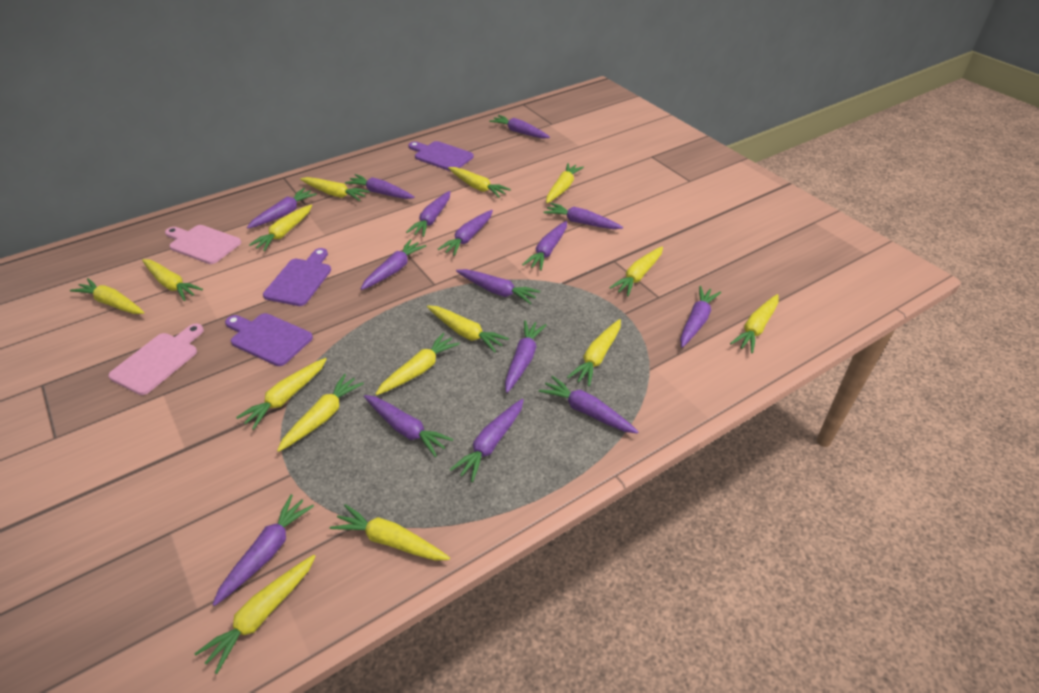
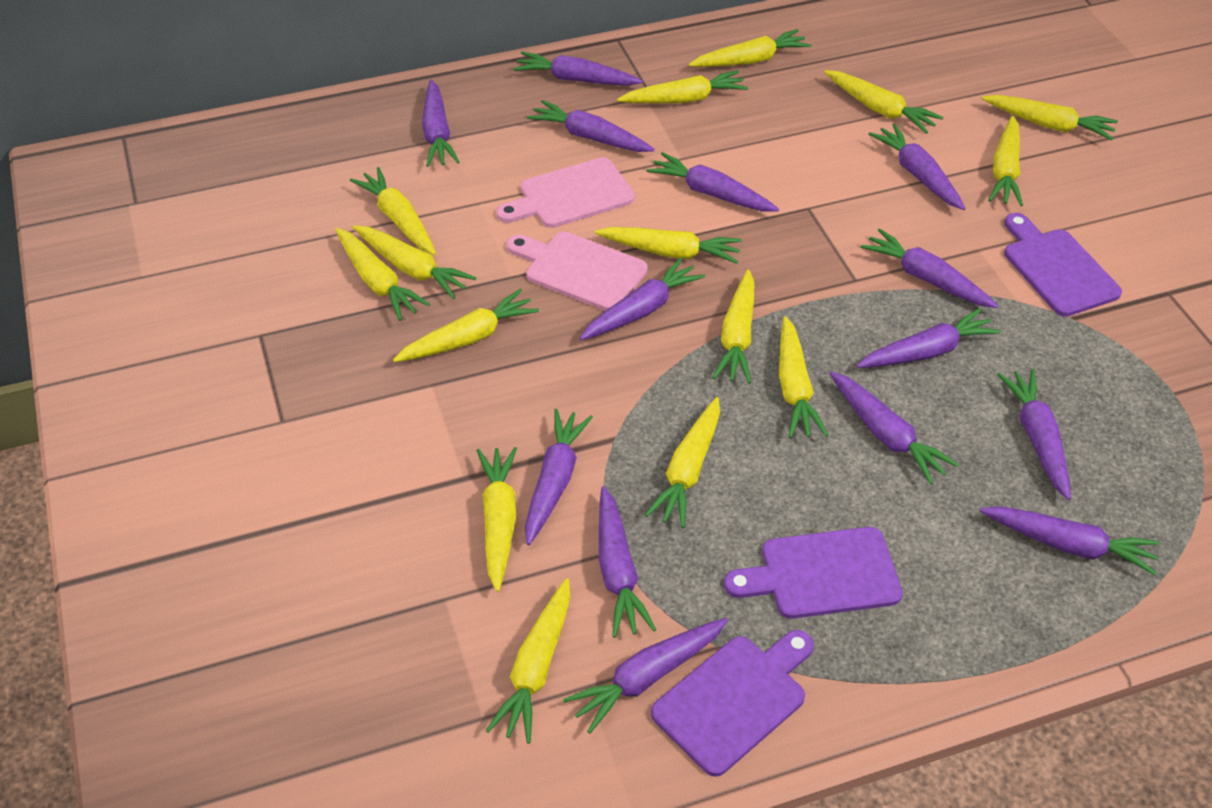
purple carrot: [212,494,314,606] [247,188,317,228] [345,174,415,199] [361,239,426,290] [364,395,453,457] [406,191,450,237] [438,210,493,256] [450,399,524,482] [456,269,540,304] [489,115,550,139] [505,320,546,393] [522,221,567,271] [539,376,639,434] [544,203,623,229] [680,286,721,348] = 15 -> [422,80,460,167] [513,52,643,86] [525,409,593,545] [527,100,655,152] [563,618,728,734] [580,258,705,340] [599,486,656,638] [646,152,779,212] [829,371,959,485] [857,308,1001,368] [861,228,998,308] [868,123,966,210] [980,506,1160,575] [997,369,1071,500] = 14

